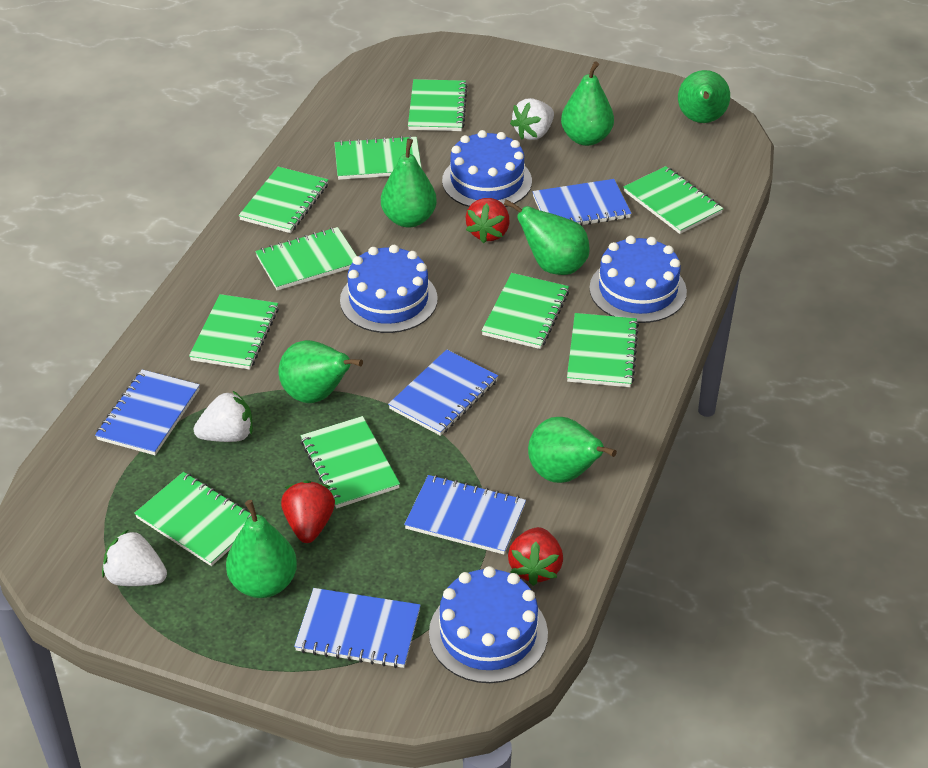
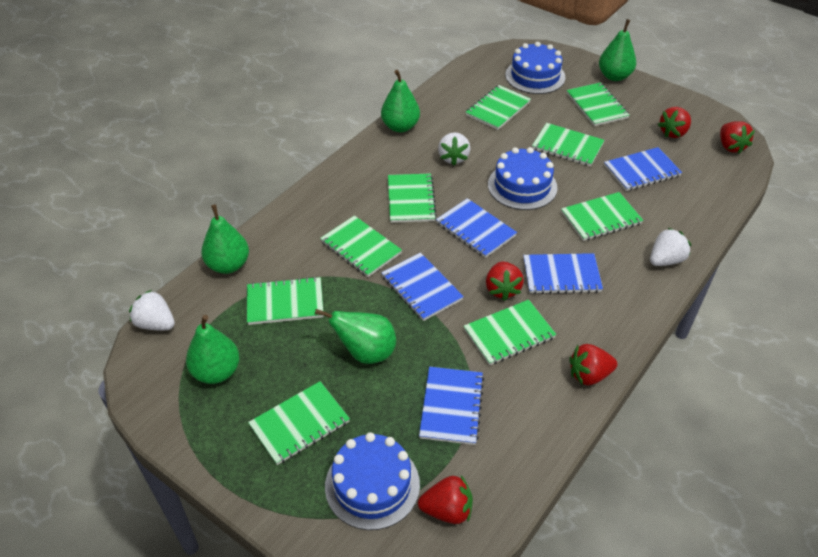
blue cake: [340,245,438,333] [429,566,548,683] [442,130,532,207] [589,236,687,323] = 4 -> [325,432,420,530] [488,147,558,210] [505,42,566,94] = 3
green notebook: [134,472,251,566] [189,294,279,370] [239,167,328,233] [255,227,357,291] [301,416,400,508] [334,136,421,180] [408,79,468,131] [482,273,569,349] [567,313,639,387] [623,166,723,234] = 10 -> [247,276,323,325] [248,381,350,465] [320,215,402,277] [388,174,437,223] [464,300,556,365] [466,85,531,130] [532,123,605,167] [561,192,643,241] [567,82,630,126] = 9
green pear: [226,500,297,598] [278,340,363,403] [381,139,437,228] [504,199,590,275] [528,417,617,483] [561,61,614,146] [678,70,730,123] = 7 -> [186,315,240,384] [201,204,249,274] [315,309,396,364] [381,70,420,132] [599,19,636,81] = 5
red strawberry: [281,480,335,543] [466,198,510,243] [508,527,563,586] = 3 -> [418,476,473,524] [486,261,524,301] [569,344,617,385] [658,107,691,138] [720,121,755,154] = 5

